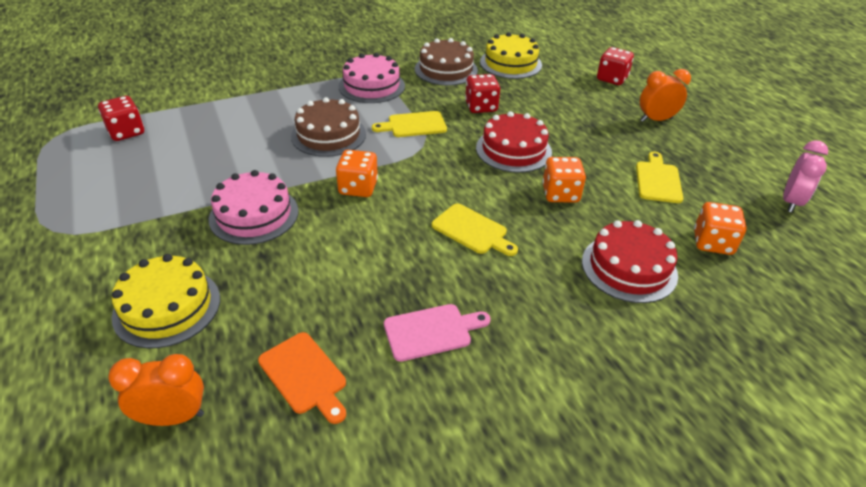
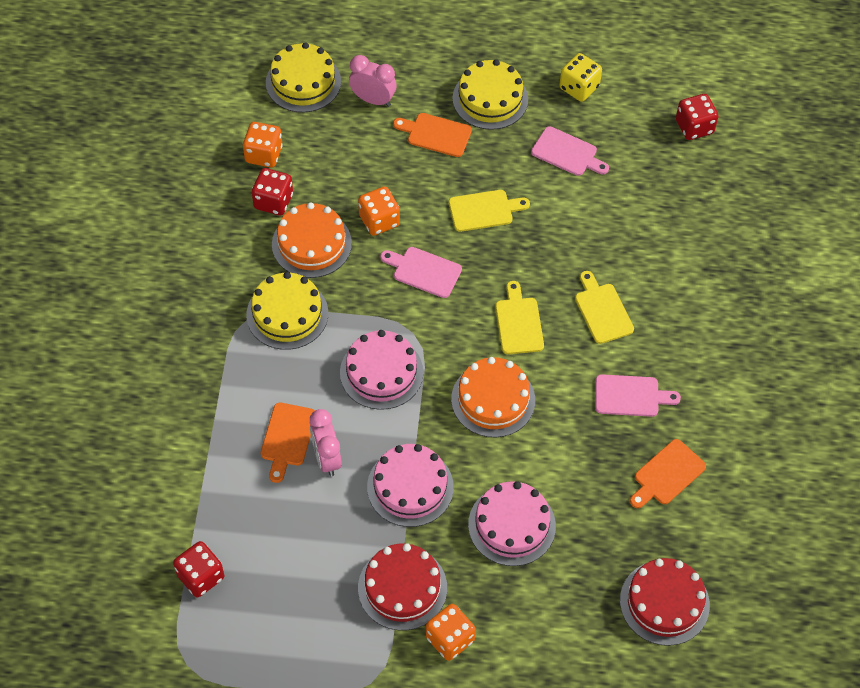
brown cake: [291,97,366,157] [415,38,478,86] = 2 -> none = 0
orange cake: none = 0 -> [272,202,352,278] [451,357,535,438] = 2
orange clock: [108,354,204,426] [640,69,691,122] = 2 -> none = 0
orange cutting board: [258,332,346,424] = 1 -> [261,403,315,483] [393,113,472,157] [630,439,706,508] = 3
pink cake: [209,170,299,245] [338,53,405,103] = 2 -> [340,330,423,410] [367,444,454,527] [468,481,556,566] = 3
pink clock: [783,140,828,213] = 1 -> [310,409,342,476] [349,55,397,107] = 2
pink cutting board: [384,304,491,362] = 1 -> [380,247,462,298] [531,126,609,176] [595,374,681,417] = 3
yellow cake: [111,254,220,348] [480,32,542,79] = 2 -> [246,272,328,350] [266,42,341,113] [452,59,528,130] = 3
yellow dice: none = 0 -> [559,53,602,102] = 1

